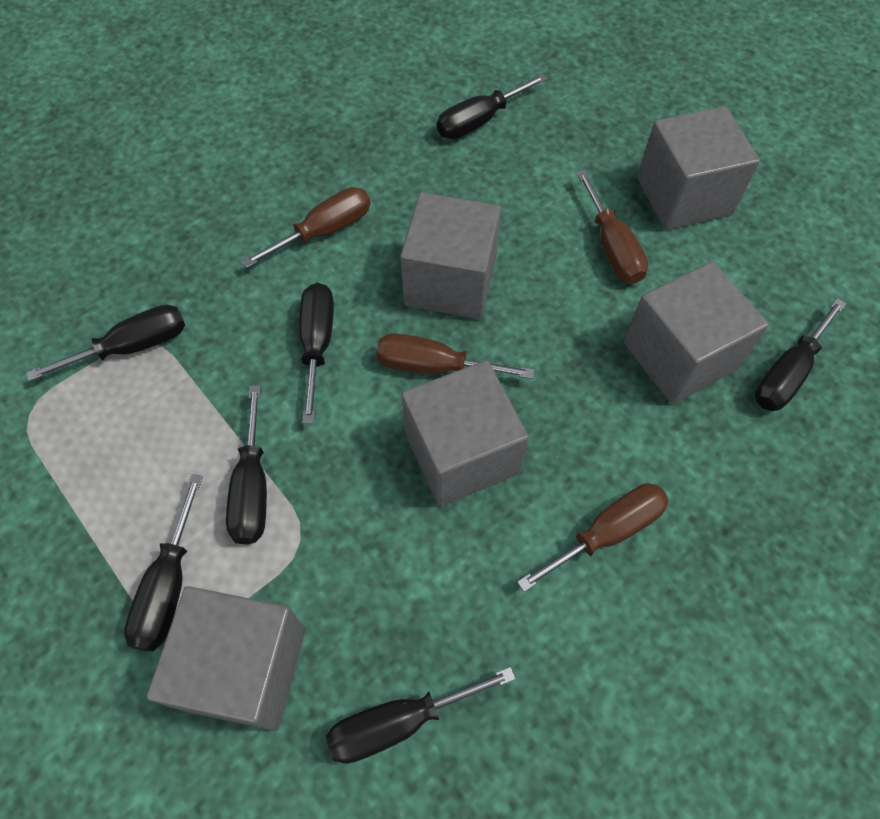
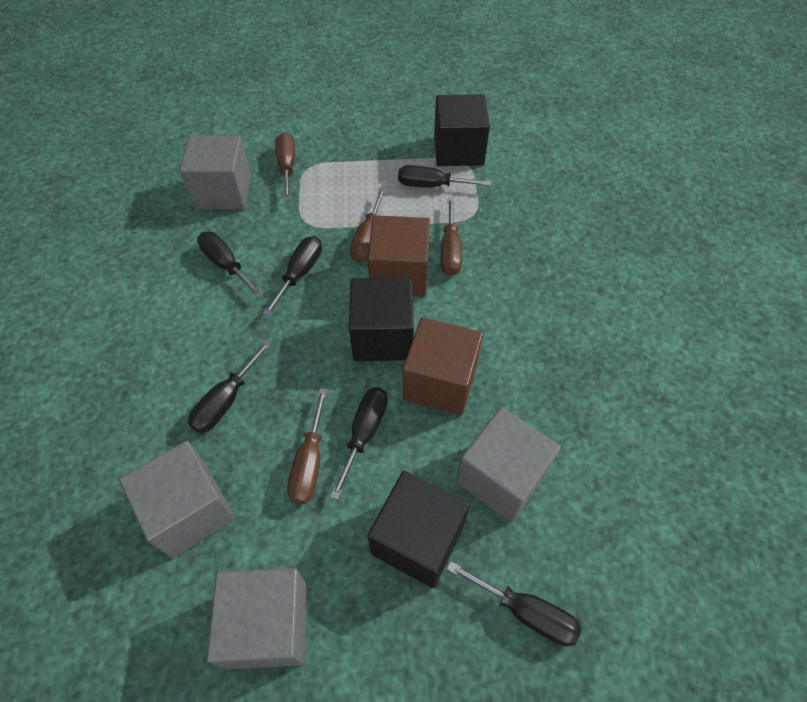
black cube: none = 0 -> [349,277,414,361] [367,471,470,588] [434,94,490,166] = 3
black screwdriver: [27,305,185,381] [124,474,203,652] [226,385,267,545] [299,283,334,424] [326,667,516,764] [437,74,547,139] [755,298,846,411] = 7 -> [188,340,272,433] [197,232,263,298] [263,236,322,317] [330,387,388,500] [398,165,491,187] [447,561,582,646] = 6
brown cube: none = 0 -> [368,215,430,297] [403,317,483,415] = 2
grey cube: [147,586,306,731] [400,192,501,319] [401,360,529,506] [623,261,769,404] [637,106,760,230] = 5 -> [119,441,235,558] [180,135,251,209] [207,568,308,669] [456,407,561,523] = 4

